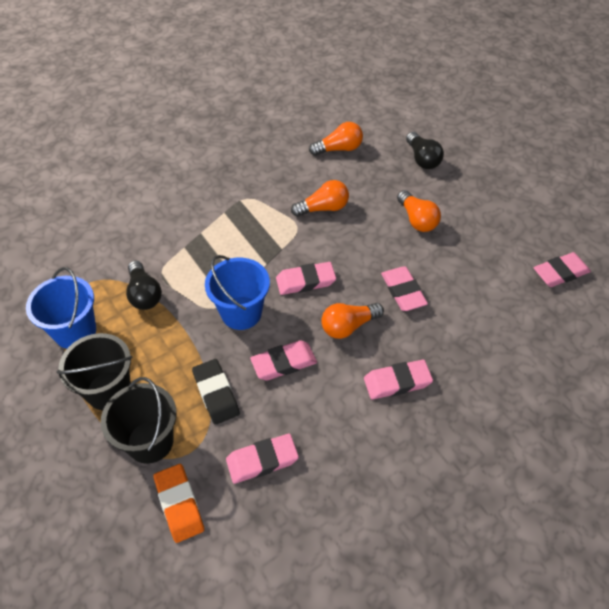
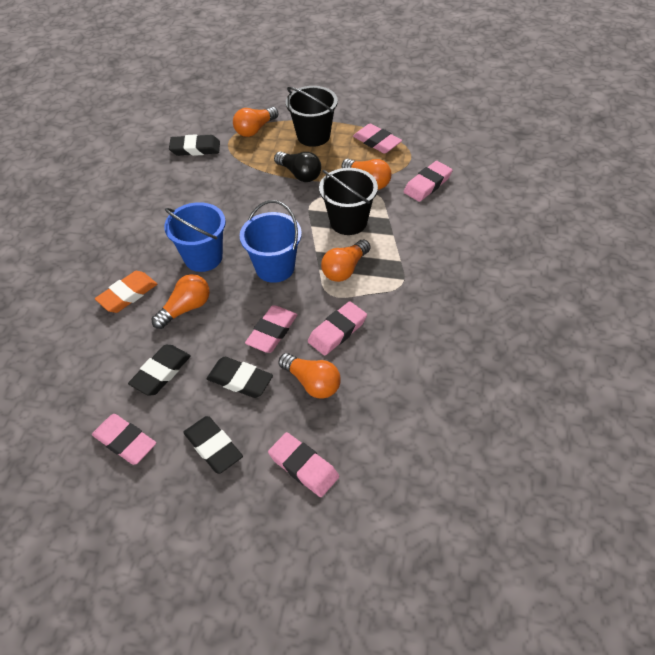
black eraser: [192,359,240,425] = 1 -> [128,345,191,396] [169,134,220,156] [183,416,243,474] [206,357,273,398] = 4
black light bulb: [126,260,162,310] [406,132,444,169] = 2 -> [274,152,321,182] = 1
orange light bulb: [291,180,349,217] [309,122,363,156] [321,303,384,339] [397,190,441,232] = 4 -> [152,274,210,329] [233,107,279,137] [278,353,340,399] [321,240,371,282] [342,159,391,190] = 5

